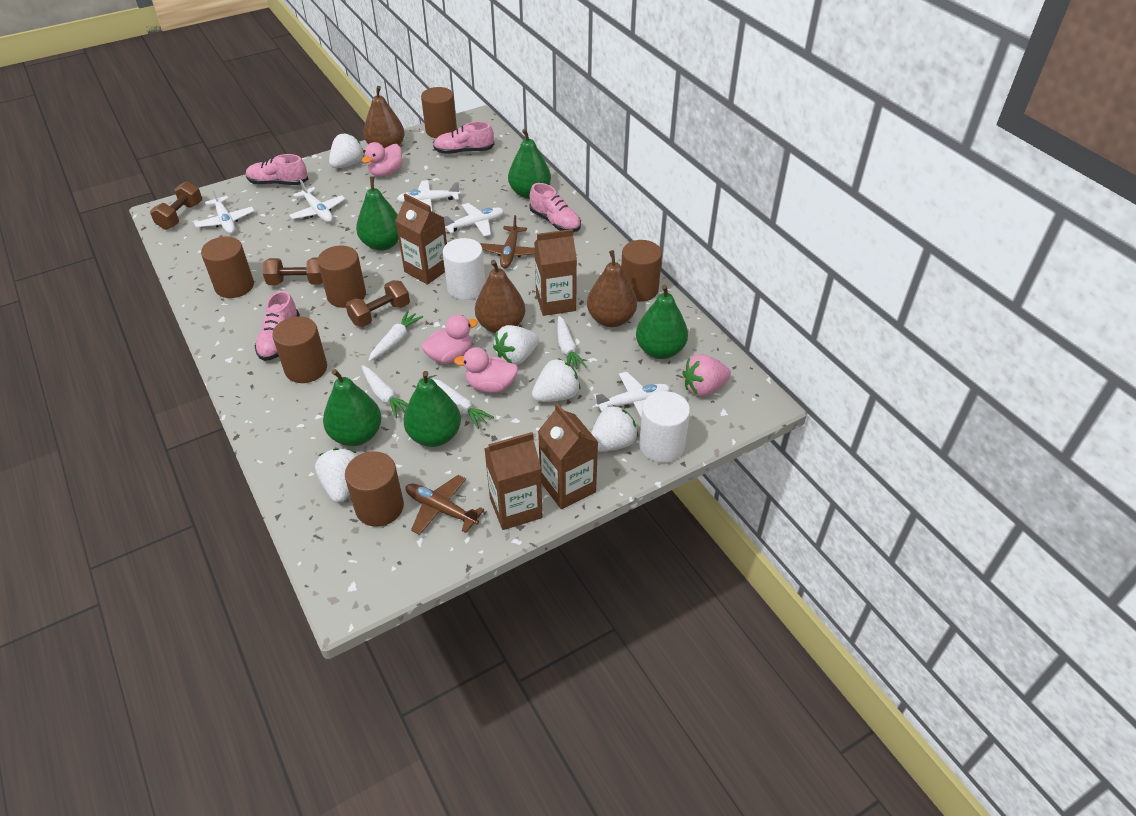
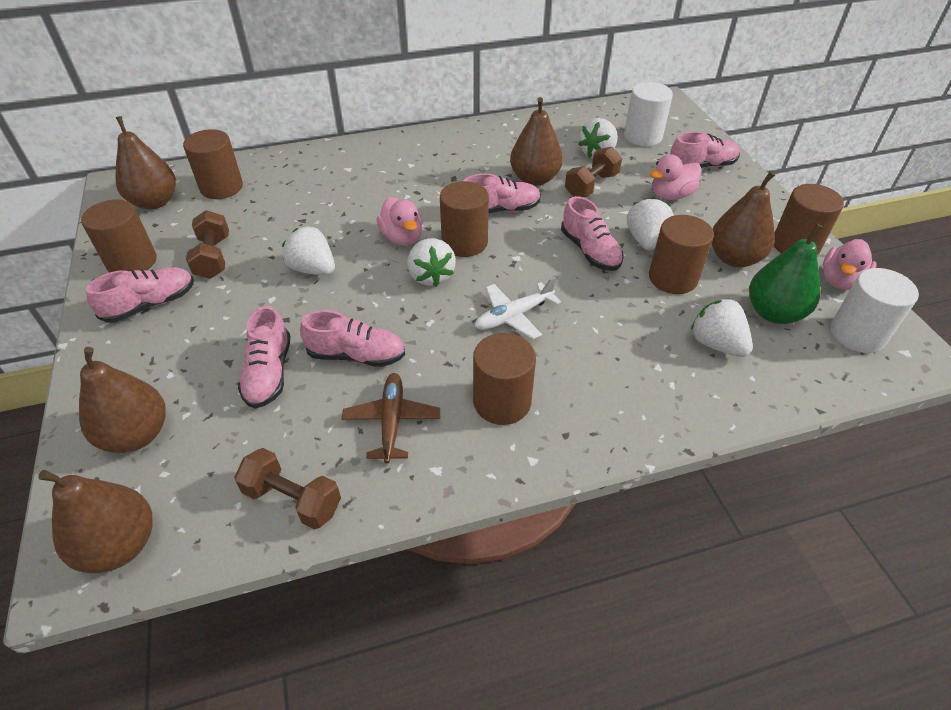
brown carton: [395,193,447,285] [484,432,543,530] [534,229,577,316] [538,403,598,509] = 4 -> none = 0
brown pear: [363,86,405,148] [475,260,525,333] [587,250,637,327] = 3 -> [38,470,153,573] [79,347,166,453] [115,116,176,209] [510,97,563,186] [712,171,775,267] = 5
brown plane: [406,475,484,535] [480,215,535,268] = 2 -> [342,373,440,464] = 1
green pear: [323,369,382,446] [356,176,399,251] [403,371,461,447] [508,129,551,199] [636,284,688,359] = 5 -> [749,224,823,324] = 1
pink shoe: [246,154,308,185] [255,291,300,361] [433,121,494,154] [529,183,581,232] = 4 -> [86,267,194,323] [238,306,291,409] [300,310,405,367] [464,174,541,213] [561,196,624,271] [670,132,740,168] = 6
pink strawberry: [682,354,731,396] = 1 -> none = 0
white carrot: [362,366,408,418] [368,310,423,361] [433,379,494,429] [557,316,587,369] = 4 -> none = 0
white plane: [194,188,254,234] [289,179,345,222] [397,180,460,211] [442,203,504,237] [594,372,670,418] = 5 -> [475,277,561,339] = 1

